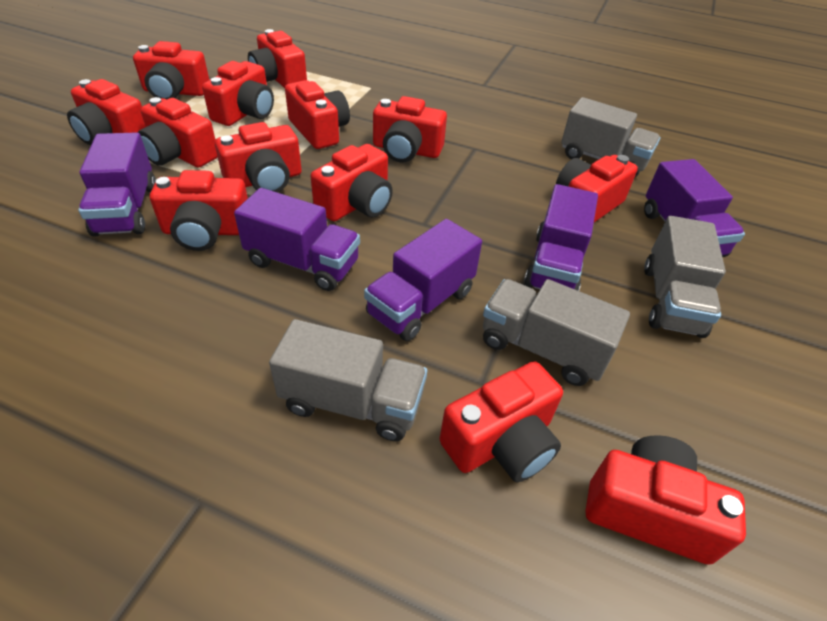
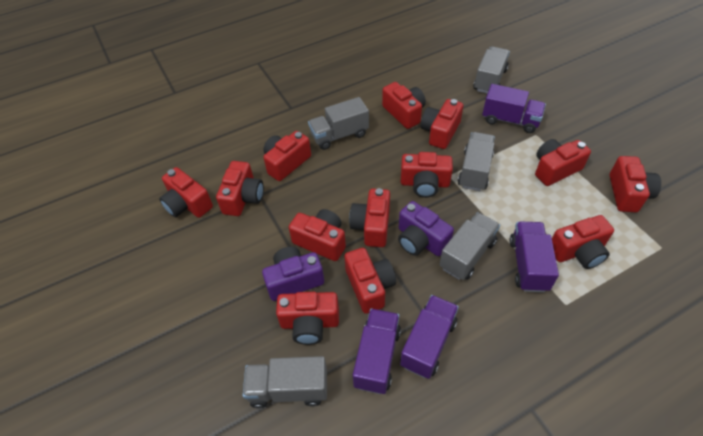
grey truck: [269,319,427,441] [483,279,630,386] [561,97,661,177] [644,216,726,338] = 4 -> [242,356,327,408] [308,97,369,150] [439,212,500,280] [458,132,495,191] [473,46,510,93] = 5
purple camera: none = 0 -> [262,247,324,301] [398,201,454,256] = 2
purple truck: [78,132,156,237] [234,188,360,291] [364,219,482,341] [524,184,598,291] [644,159,745,257] = 5 -> [353,309,401,394] [400,295,459,379] [482,84,546,133] [509,222,559,292] = 4

